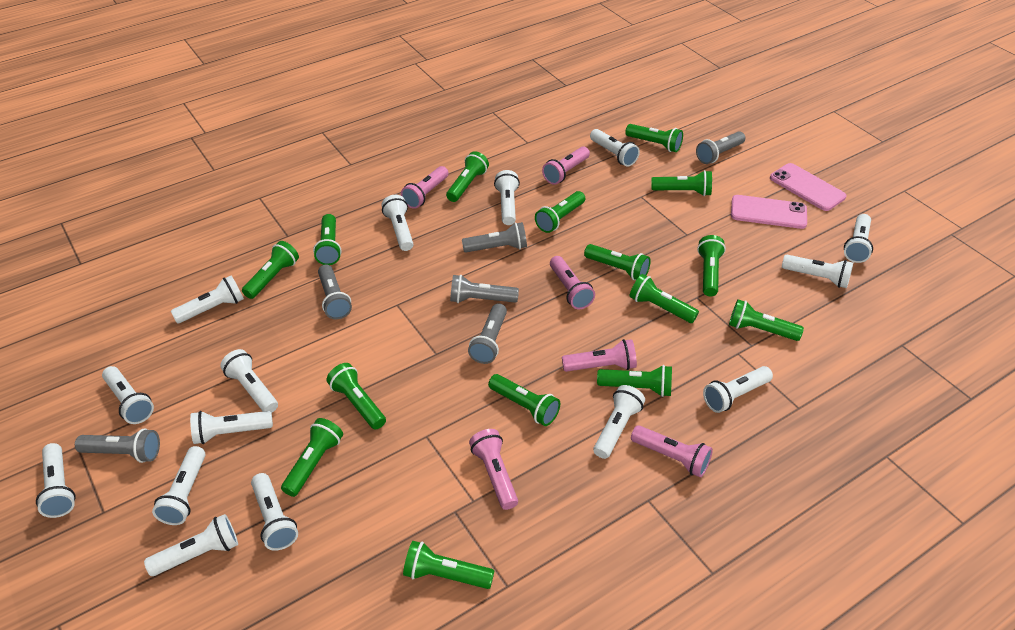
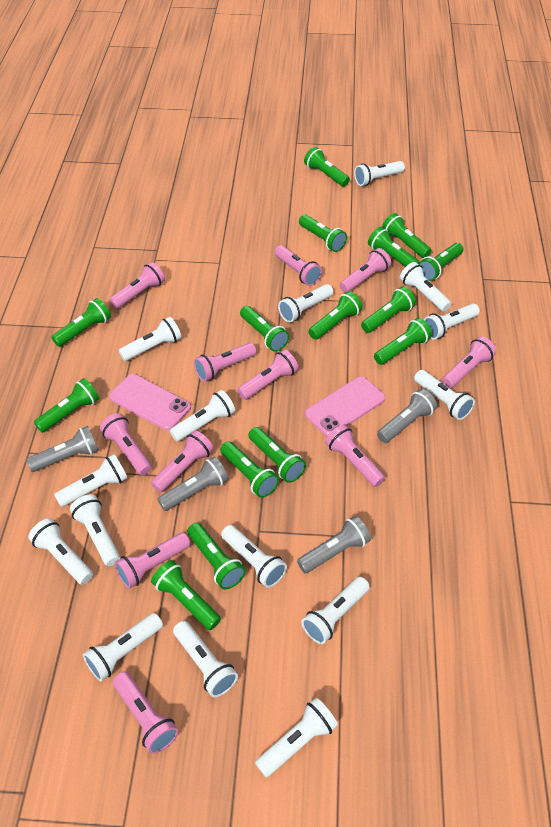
grey flashlight: [75,428,160,463] [318,264,352,319] [450,275,519,303] [462,222,527,252] [468,303,507,364] [696,131,745,164] = 6 -> [26,426,99,472] [157,456,229,511] [297,516,371,573] [377,389,437,443] = 4
pink flashlight: [401,166,449,209] [469,429,518,510] [542,147,590,185] [550,256,595,309] [562,339,637,372] [631,425,713,477] = 6 -> [100,413,152,476] [110,262,165,309] [113,672,179,754] [114,533,190,589] [151,431,214,492] [194,343,256,382] [237,350,298,400] [275,245,322,286] [325,424,385,487] [340,248,391,293] [442,336,496,388] = 11

